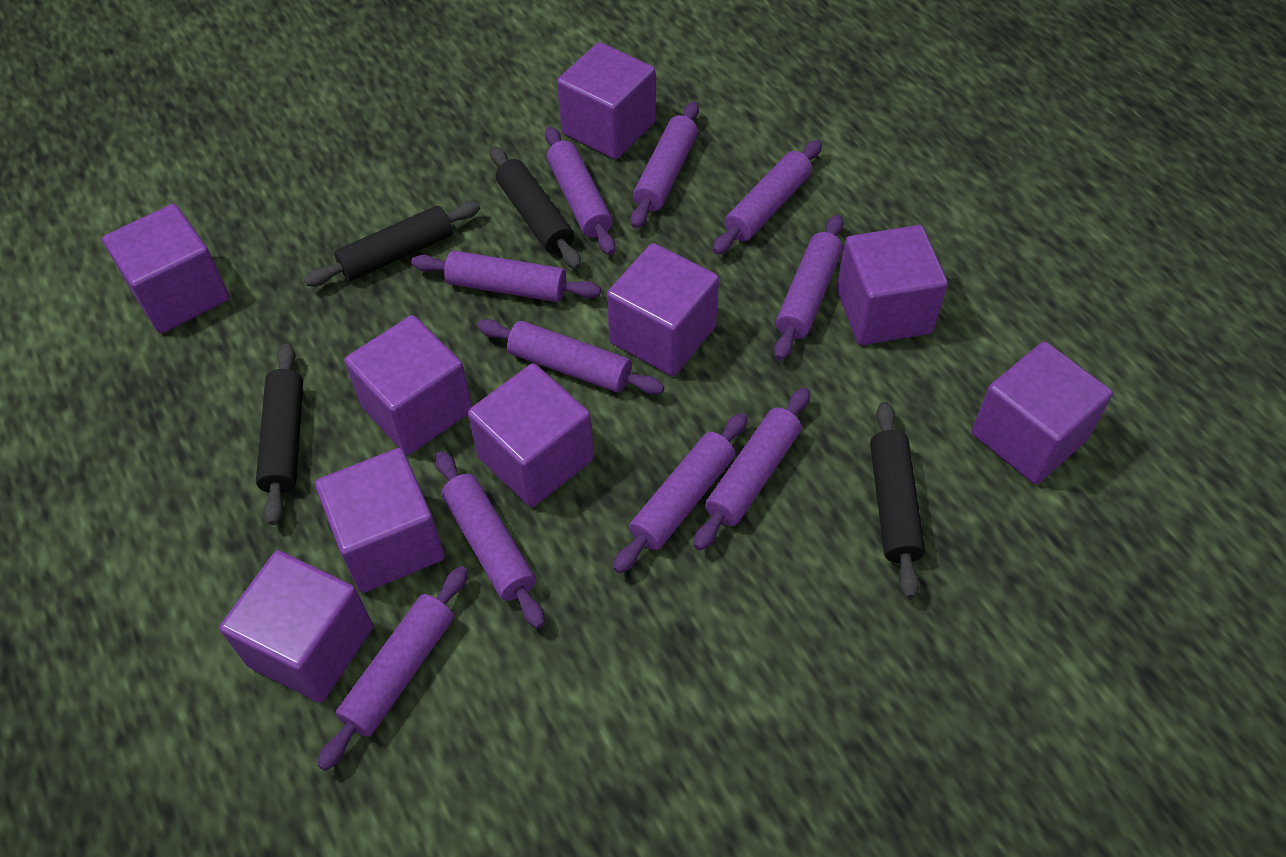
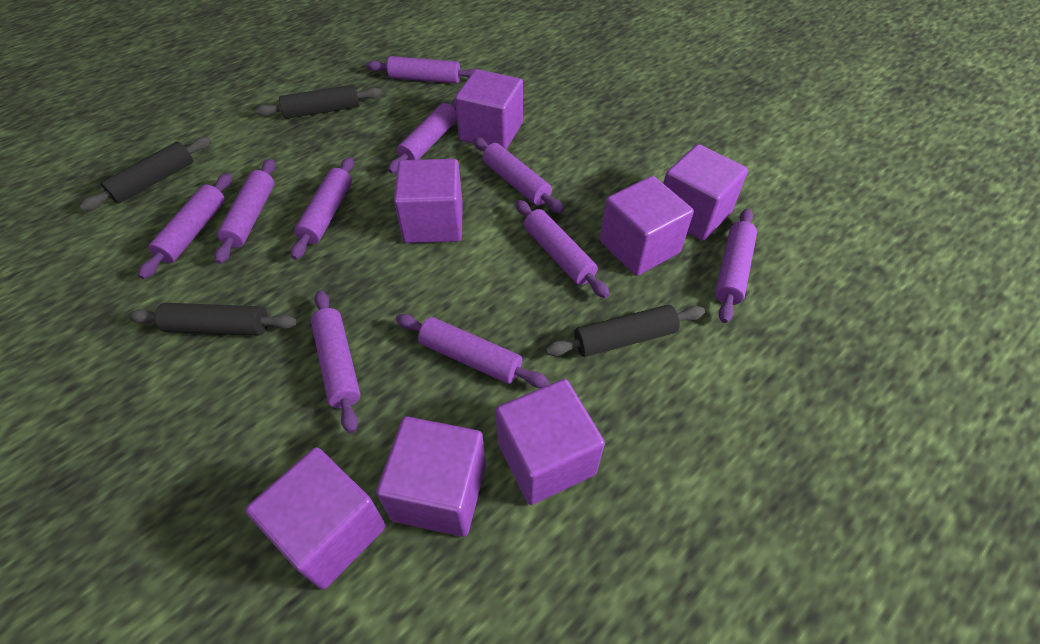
purple cube: [102,204,230,333] [219,551,373,703] [315,448,445,593] [344,315,472,455] [468,363,594,507] [557,42,656,159] [607,243,719,376] [837,225,948,345] [972,341,1113,484] = 9 -> [245,447,386,590] [376,416,486,537] [394,159,463,243] [455,69,523,150] [495,379,605,505] [600,176,694,276] [663,144,748,241] = 7

